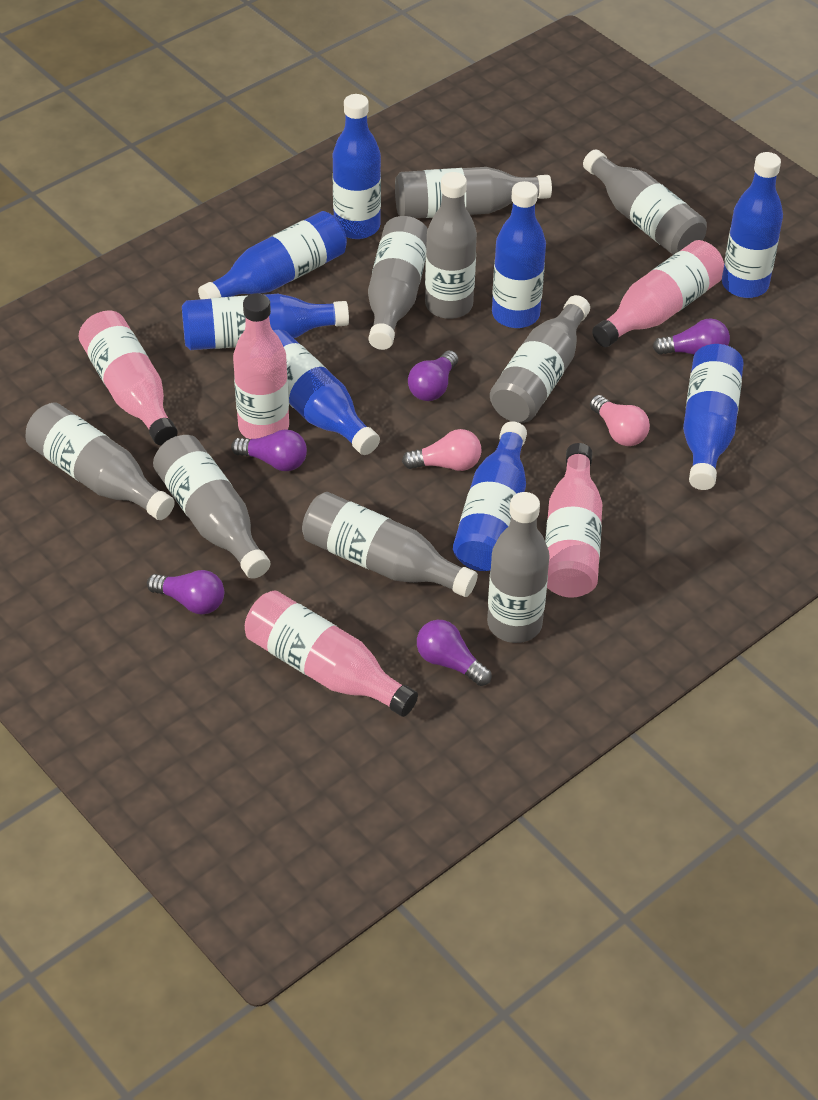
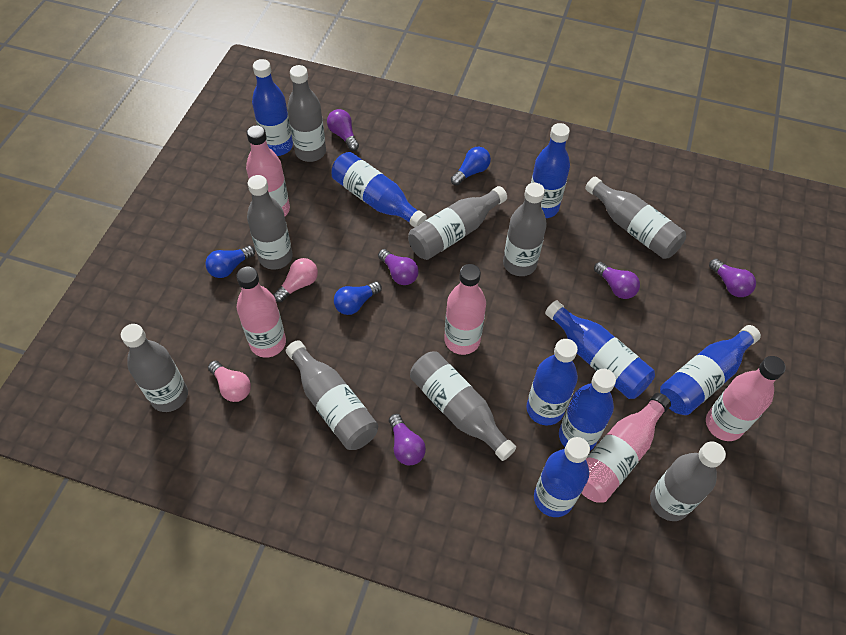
blue light bulb: none = 0 -> [205,246,255,278] [334,281,382,315] [451,147,491,185] = 3

